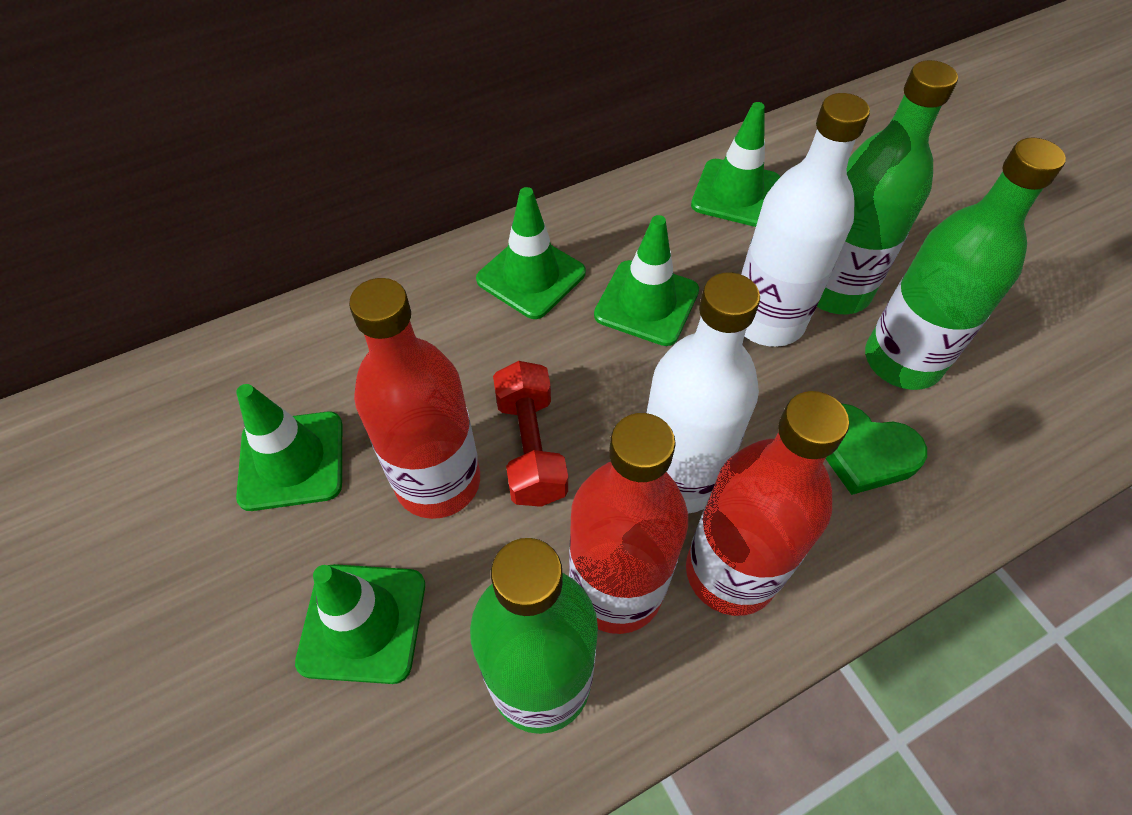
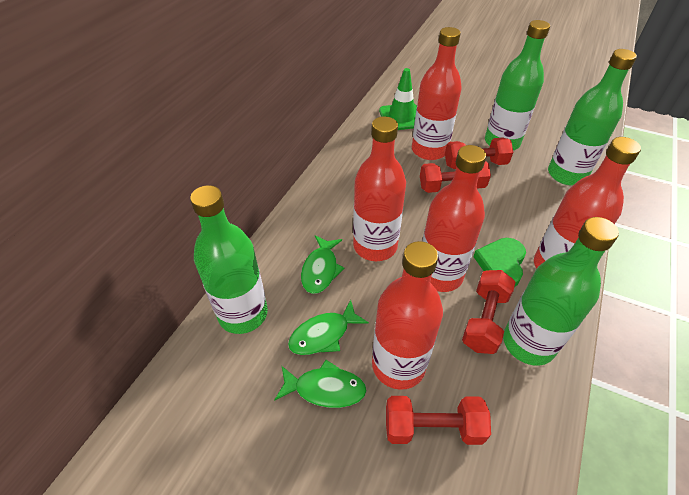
green bottle: [470,538,598,734] [817,60,958,314] [865,137,1066,390] = 3 -> [190,185,268,334] [485,20,550,150] [503,217,619,366] [548,49,637,186] = 4
green fish: none = 0 -> [274,360,367,408] [288,300,369,355] [301,235,345,294] = 3
green traffic cone: [236,384,342,511] [295,564,425,684] [476,187,586,319] [594,215,699,346] [691,102,780,227] = 5 -> [379,68,417,130] = 1
red bottle: [349,278,480,519] [569,413,688,634] [686,391,849,616] = 3 -> [353,117,406,261] [372,241,443,390] [412,27,462,160] [422,145,486,292] [534,137,641,269] = 5
red dumbbell: [493,361,568,507] = 1 -> [386,396,491,445] [420,161,491,193] [445,137,513,169] [462,270,515,354] = 4
white bottle: [646,272,760,513] [741,93,870,347] = 2 -> none = 0

